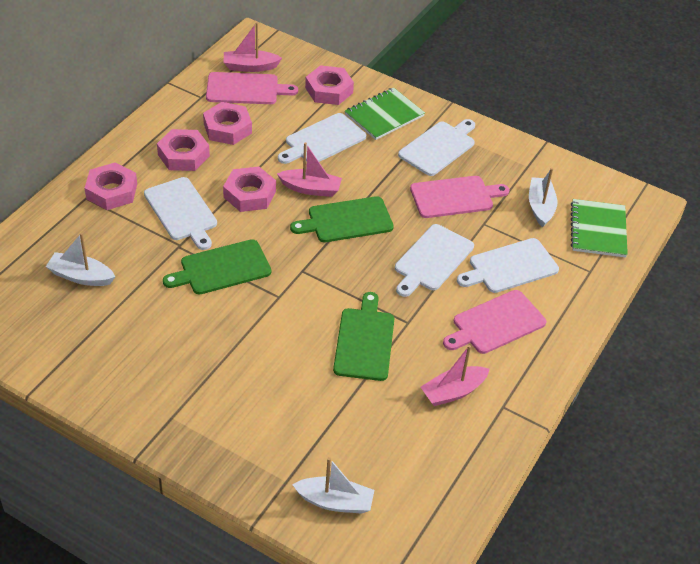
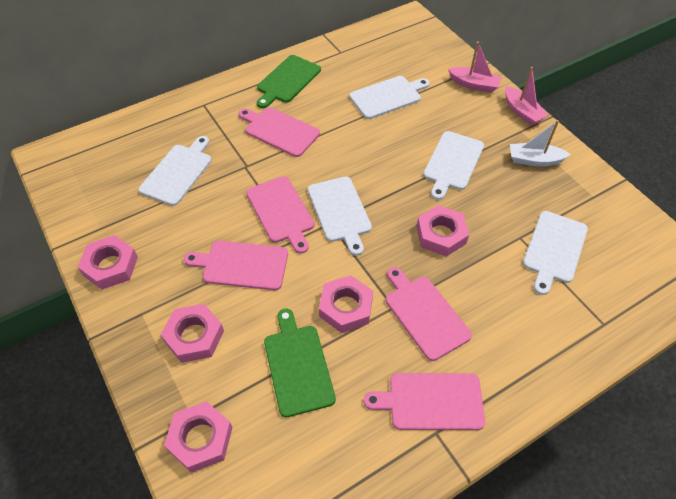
green cutting board: [163,239,271,295] [290,196,394,242] [333,292,394,381] = 3 -> [257,55,321,108] [264,309,336,417] = 2
green notebook: [345,87,425,140] [571,199,628,258] = 2 -> none = 0
pink boat: [224,22,282,72] [277,142,342,197] [421,345,490,406] = 3 -> [448,42,502,93] [505,67,548,126] = 2
pink cutting board: [206,72,298,104] [410,176,509,218] [443,290,546,354] = 3 -> [184,241,288,290] [238,107,320,157] [246,176,314,254] [364,373,485,430] [386,267,472,361] = 5
white boat: [46,233,115,286] [292,457,374,514] [529,168,558,228] = 3 -> [510,120,571,166] = 1

